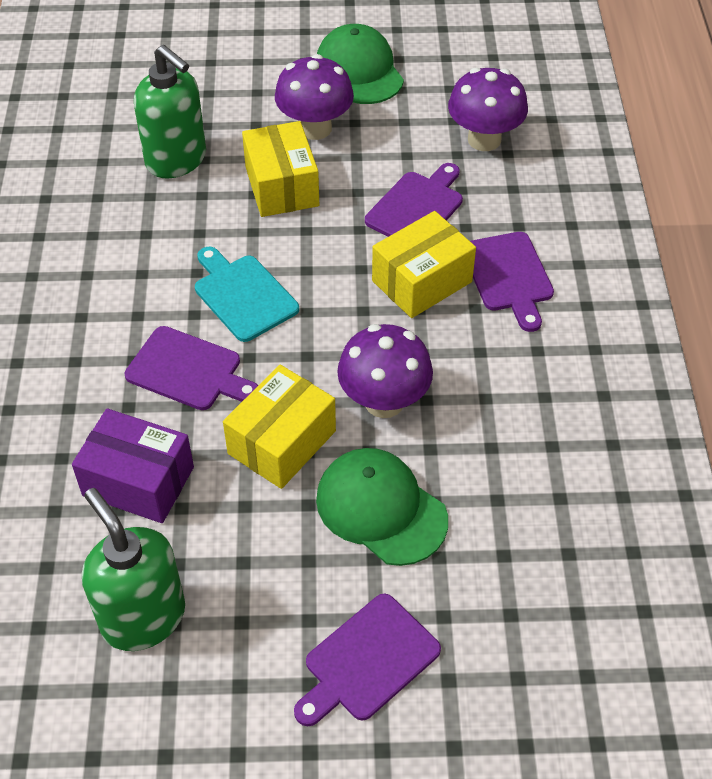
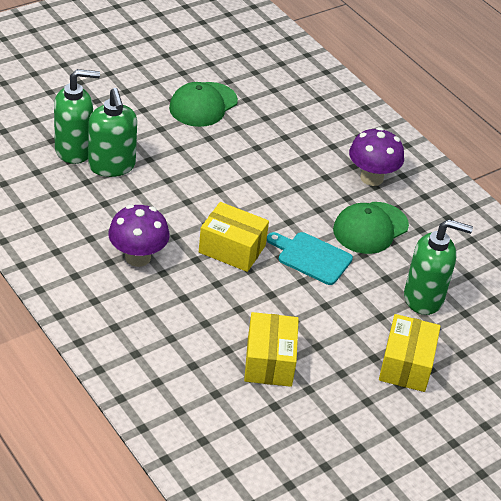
green soap dispenser: [82,488,185,651] [134,45,206,179] = 2 -> [54,69,100,164] [88,88,137,177] [404,219,473,315] = 3
purple box: [72,409,194,523] = 1 -> none = 0
purple cutting board: [125,326,258,410] [294,593,441,726] [365,163,463,237] [470,232,554,332] = 4 -> none = 0
purple mushroom: [275,54,354,140] [337,324,433,418] [448,68,528,151] = 3 -> [108,204,170,267] [349,127,404,186] = 2

